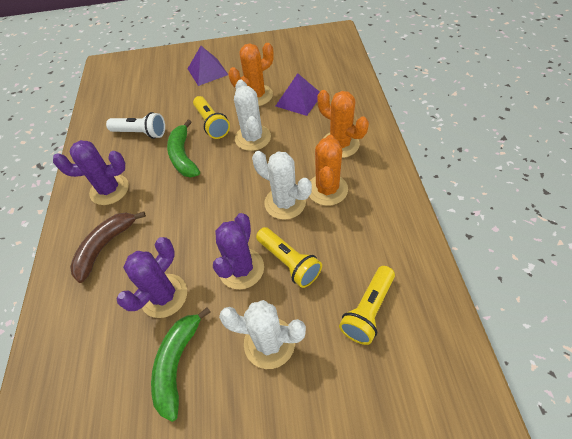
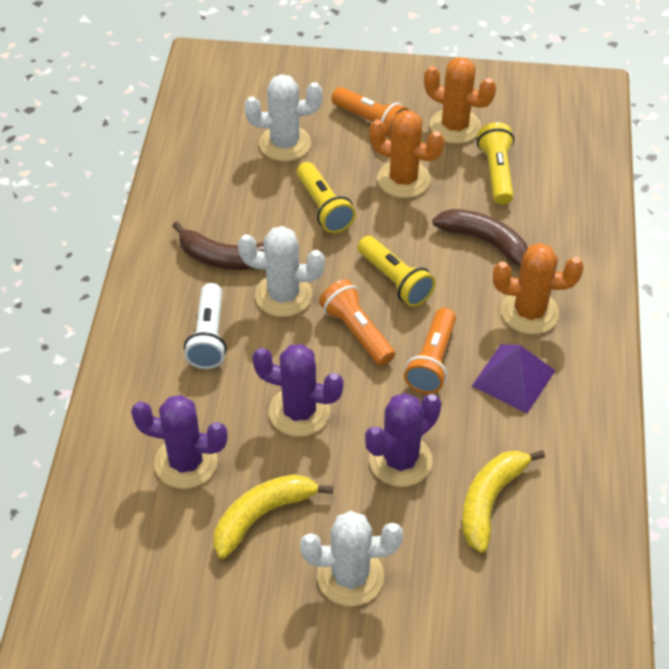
brown banana: [70,211,146,283] = 1 -> [172,221,264,270] [432,209,528,267] = 2
green banana: [151,307,210,422] [167,120,200,177] = 2 -> none = 0
orange flashlight: none = 0 -> [319,279,395,366] [331,87,409,139] [404,308,456,394] = 3
purple pyramid: [188,46,228,86] [276,73,320,116] = 2 -> [472,344,556,413] = 1
yellow banana: none = 0 -> [213,474,333,559] [462,450,545,553] = 2

